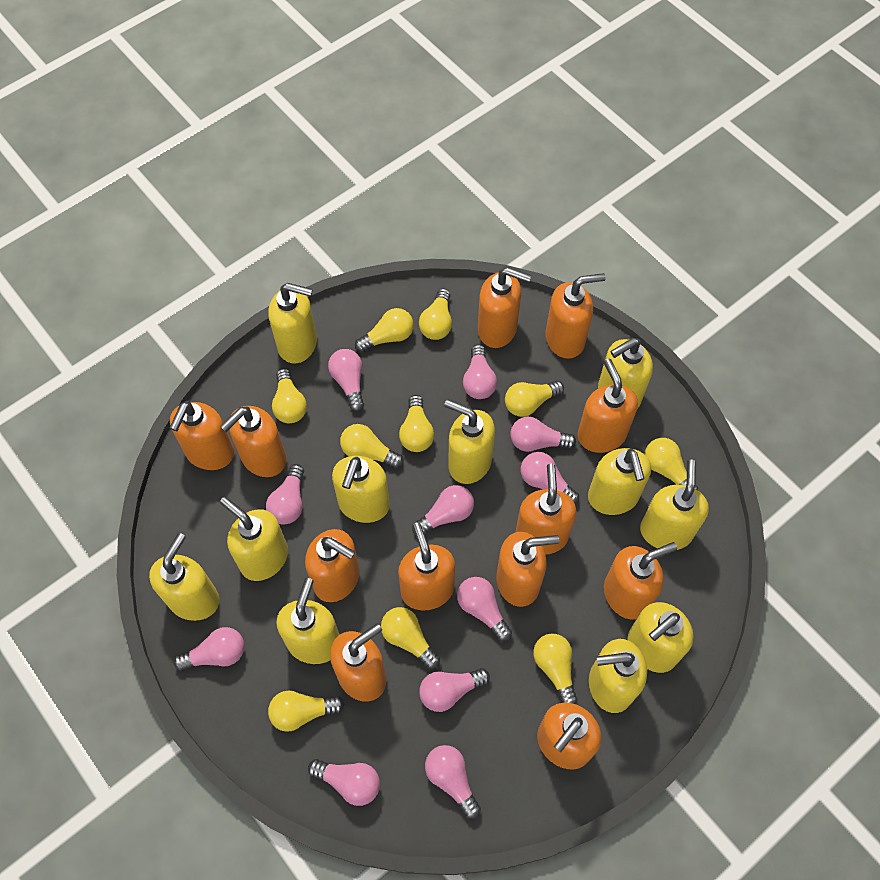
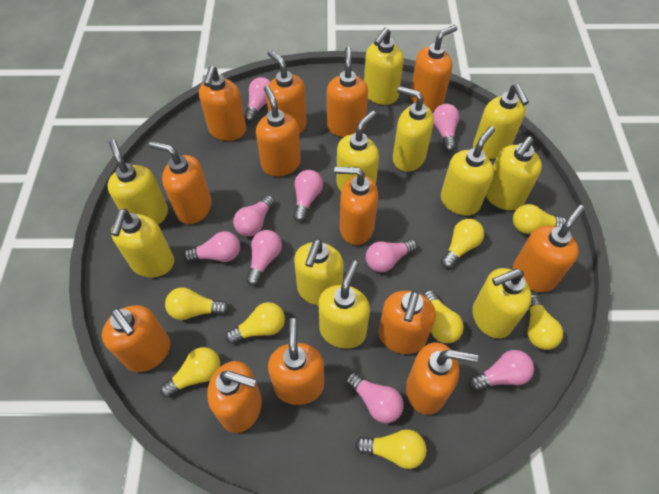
orange soap dispenser: [170,401,234,470] [220,406,286,477] [305,529,360,602] [330,623,386,702] [398,522,455,611] [478,267,531,348] [496,532,559,607] [516,464,577,554] [537,703,602,769] [545,273,606,359] [578,358,638,453] [604,542,677,620] = 12 -> [102,305,170,372] [149,141,212,224] [199,66,246,141] [207,361,262,433] [256,86,301,176] [266,50,307,134] [268,318,324,405] [327,47,368,137] [334,167,378,245] [379,290,436,354] [406,342,478,415] [411,25,458,112] [513,205,585,292] = 13
pink light bulb: [174,627,244,671] [266,464,304,524] [308,759,380,806] [328,349,364,412] [412,485,474,534] [419,668,490,712] [425,745,481,819] [457,577,512,641] [463,345,497,399] [510,417,576,452] [521,452,579,504] = 11 -> [183,231,240,262] [233,195,275,237] [244,77,271,122] [246,230,282,286] [293,170,323,222] [346,372,404,423] [366,239,417,272] [433,104,459,152] [469,350,534,391] = 9
yellow light bulb: [268,690,344,732] [272,368,307,423] [340,424,404,469] [355,308,414,352] [381,607,440,669] [399,395,434,452] [419,288,452,340] [505,381,564,417] [533,633,577,704] [645,438,698,491] = 10 -> [160,347,220,398] [165,287,229,320] [225,302,285,344] [355,429,427,469] [423,290,464,343] [441,219,484,268] [513,204,566,234] [527,294,563,350] = 8

